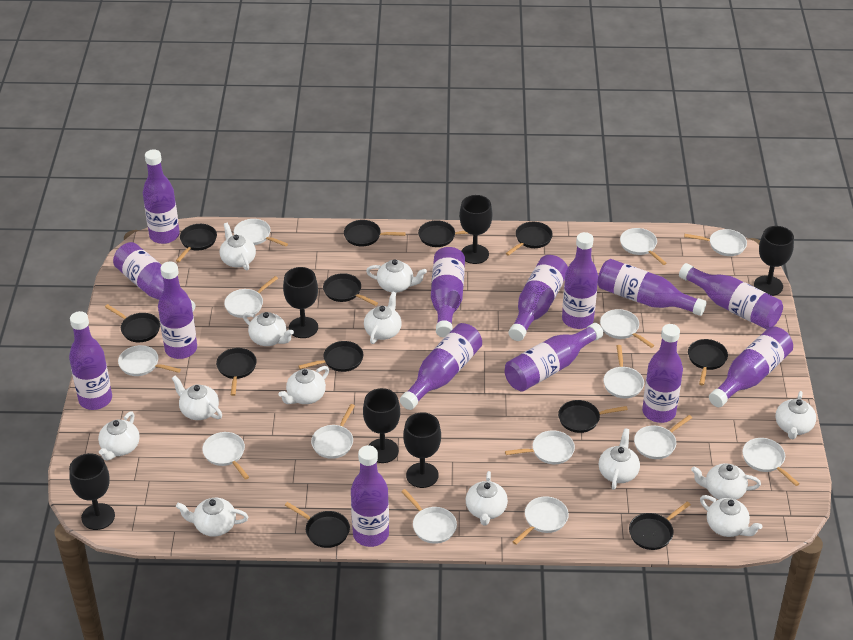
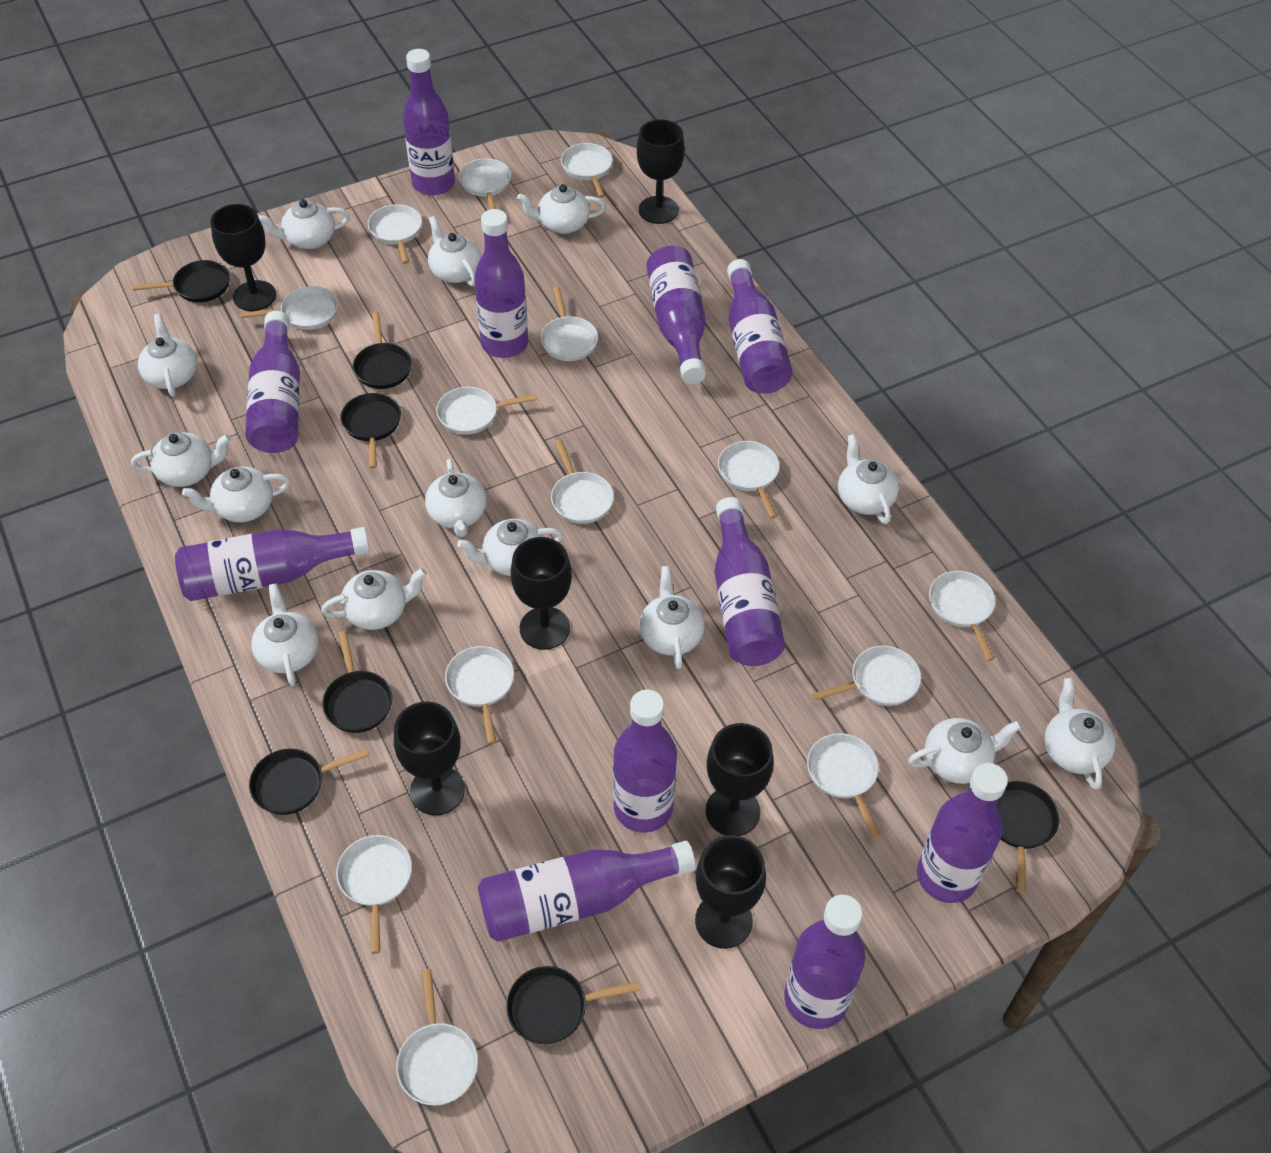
black pan: [105,304,160,342] [176,224,217,262] [216,348,257,396] [285,502,350,548] [298,341,363,372] [323,273,378,306] [344,220,406,247] [418,220,469,247] [506,222,553,256] [558,400,628,433] [629,502,691,550] [688,339,728,386] = 12 -> [132,260,230,302] [249,749,370,815] [322,631,393,733] [340,393,401,469] [353,312,412,389] [506,966,639,1044] [996,781,1060,893] = 7
purple bottle: [69,311,112,410] [113,242,195,311] [143,150,180,244] [158,262,197,359] [351,445,389,547] [400,323,482,410] [431,247,465,338] [505,323,603,391] [509,255,568,341] [562,232,598,329] [598,259,707,316] [642,324,683,423] [679,263,783,329] [709,326,793,407] = 14 -> [175,527,370,601] [245,311,300,453] [403,49,455,196] [474,209,528,358] [478,841,696,942] [613,690,677,833] [646,246,706,384] [715,497,785,666] [727,259,793,394] [784,895,865,1029] [917,763,1008,903] = 11
white teapot: [98,411,140,461] [172,376,222,420] [176,498,248,537] [220,223,256,271] [243,312,294,346] [278,366,329,404] [364,291,402,344] [366,259,427,293] [466,471,508,526] [599,428,640,490] [691,464,761,500] [700,495,762,537] [775,391,816,439] = 13 -> [131,432,231,487] [138,314,197,397] [182,467,290,522] [251,583,319,686] [259,199,350,249] [321,568,427,630] [425,459,487,537] [428,216,482,286] [457,519,563,576] [517,184,606,234] [640,566,705,669] [838,434,899,524] [908,718,1022,784] [1045,678,1115,790] = 14

